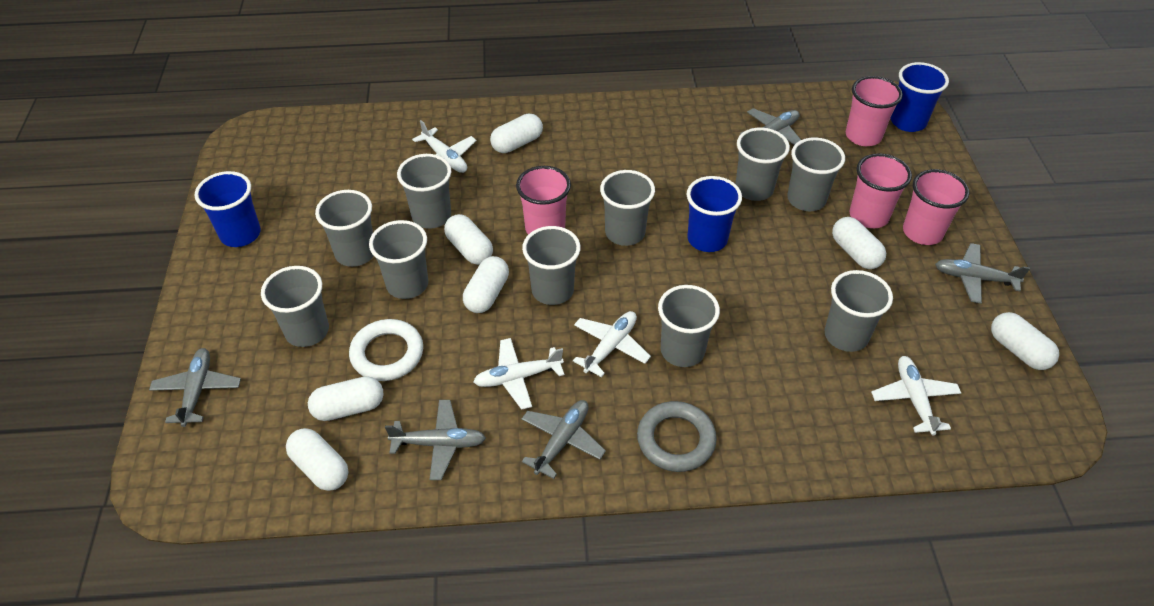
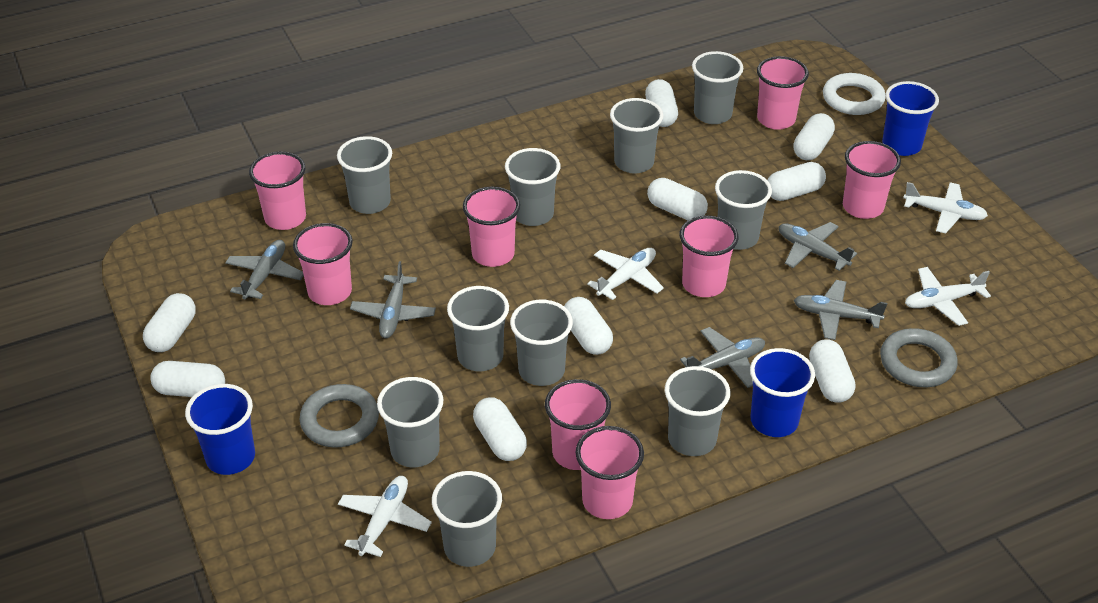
grey ring: [637,401,717,472] = 1 -> [300,384,379,448] [880,328,958,387] = 2
pink cup: [516,166,571,235] [846,76,903,146] [850,154,912,228] [903,169,969,245] = 4 -> [249,152,306,230] [293,223,353,305] [463,187,520,267] [545,379,611,470] [575,426,644,519] [680,216,738,297] [757,56,809,130] [843,141,901,219] = 8
white capsule: [286,428,348,491] [308,376,384,421] [444,214,493,265] [463,256,509,313] [490,114,543,153] [832,217,886,269] [991,312,1059,370] = 7 -> [143,293,196,352] [150,361,225,397] [473,397,527,461] [564,297,613,355] [645,79,678,127] [647,178,708,220] [768,162,826,201] [793,113,835,160] [809,340,855,403] = 9

